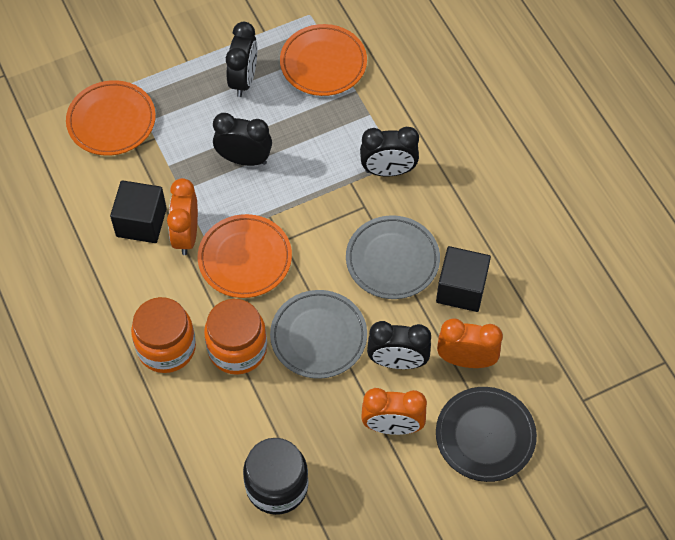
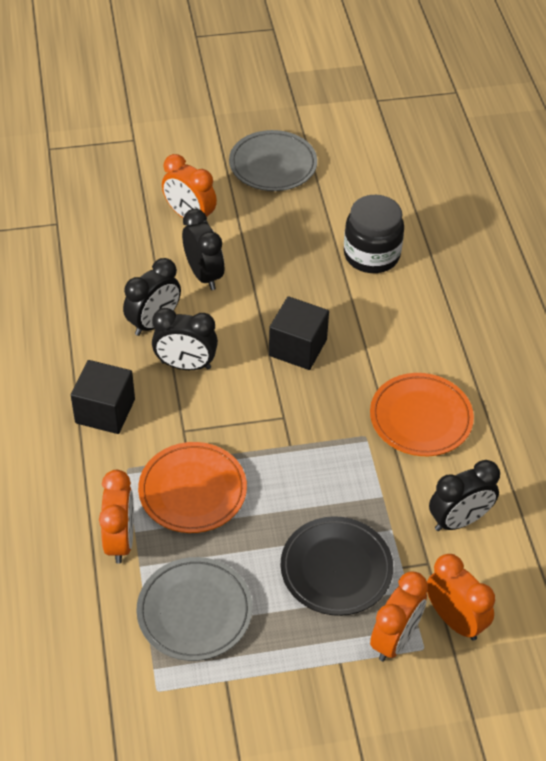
orange clock: [167,178,198,255] [361,388,427,435] [437,318,503,368] = 3 -> [99,470,134,564] [162,154,217,223] [370,572,428,662] [427,554,495,641] = 4
orange jar: [131,297,196,373] [204,299,267,375] = 2 -> none = 0
orange plate: [66,80,156,156] [198,214,292,298] [280,24,367,96] = 3 -> [138,442,247,533] [370,373,474,456] = 2

